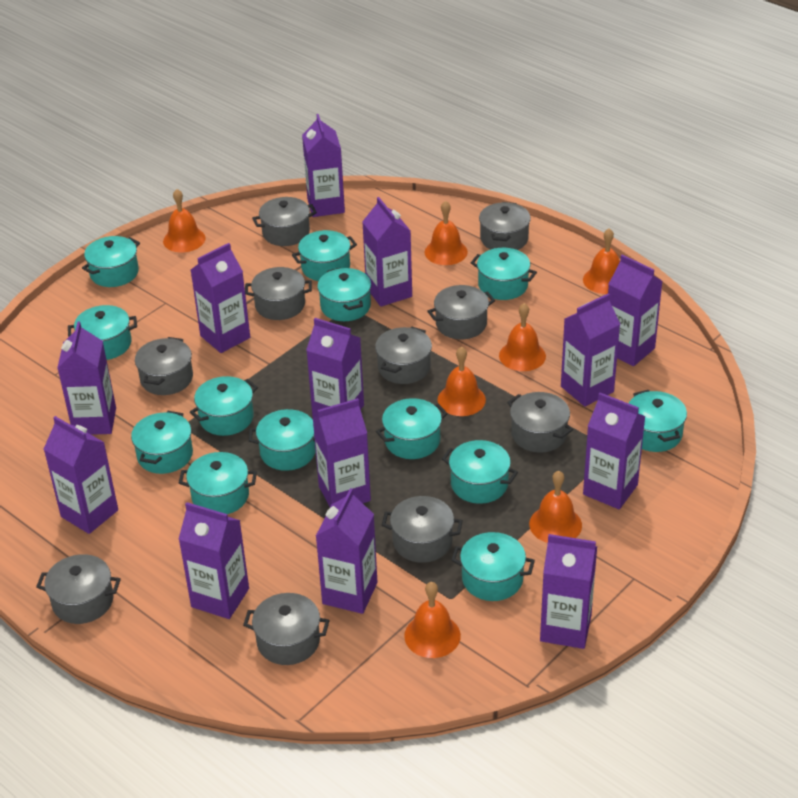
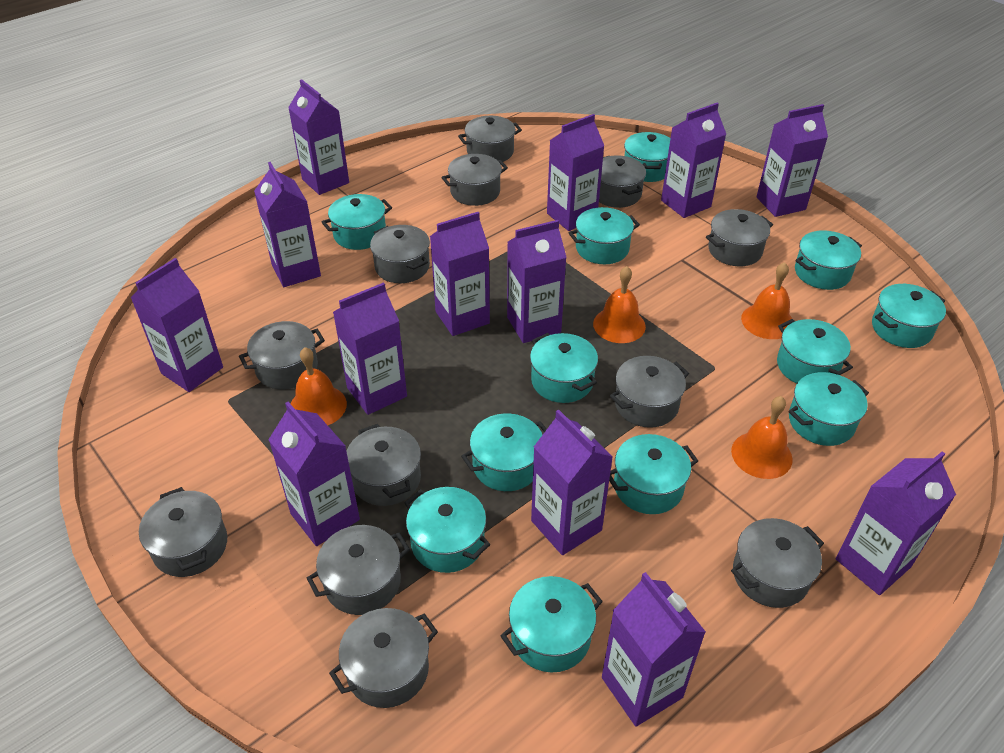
grey pot: [36,554,121,624] [135,337,193,395] [243,593,330,665] [245,267,312,320] [252,197,317,246] [375,327,432,384] [382,496,463,563] [427,285,495,339] [479,202,531,250] [507,392,573,453] = 10 -> [139,487,227,577] [239,321,325,389] [306,525,410,615] [329,608,438,708] [346,424,421,506] [370,225,430,283] [441,154,508,206] [458,116,522,162] [599,155,646,208] [610,356,689,428] [706,209,773,266] [731,518,824,608] = 12
orange bell: [163,189,206,252] [404,582,461,658] [425,201,468,265] [437,347,486,416] [499,303,546,371] [529,471,582,543] [583,228,620,294] = 7 -> [291,347,347,425] [593,266,646,343] [731,396,793,479] [741,262,792,339] = 4
turquoise pot: [68,305,137,360] [82,236,140,287] [131,411,193,474] [179,452,257,514] [190,376,258,436] [249,409,316,471] [292,230,357,281] [317,267,371,321] [376,398,448,459] [442,440,518,504] [451,532,535,601] [471,248,537,300] [629,390,687,452] = 13 -> [322,194,392,250] [404,487,490,573] [461,413,547,491] [500,576,603,673] [530,333,598,403] [569,207,640,264] [609,434,698,514] [624,132,671,182] [777,319,853,383] [789,372,869,446] [795,230,862,290] [872,284,946,348] = 12

